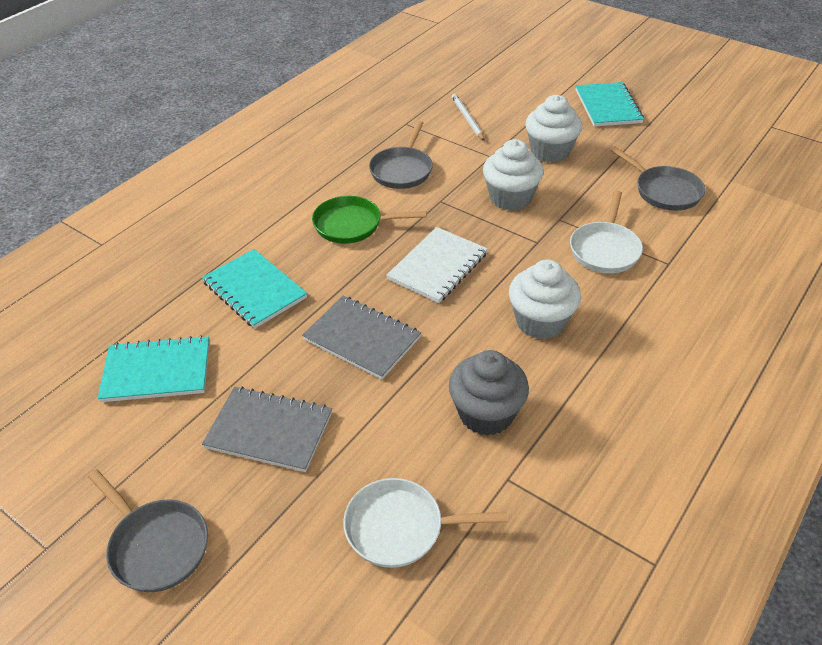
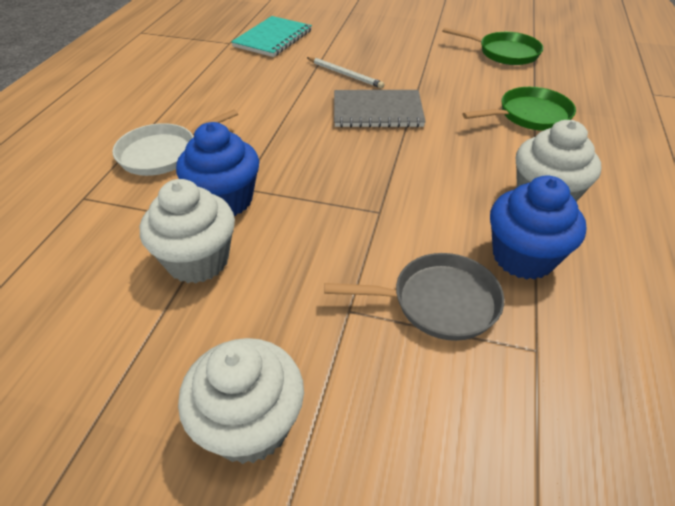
blue cupcake: none = 0 -> [176,122,259,216] [490,175,587,280] = 2
green pan: [312,196,427,244] = 1 -> [442,28,543,65] [462,87,576,131] = 2
grey cupcake: [449,350,529,436] = 1 -> none = 0
grey notebook: [202,386,332,472] [302,296,421,380] = 2 -> [334,90,426,128] = 1
grey pan: [88,469,208,592] [369,121,433,189] [610,146,705,211] = 3 -> [324,253,504,341] = 1
turquoise notebook: [98,335,210,402] [202,249,307,328] [576,82,644,127] = 3 -> [231,16,312,57] = 1
white notebook: [386,227,488,303] = 1 -> none = 0
white pan: [343,478,508,568] [570,191,643,273] = 2 -> [112,109,238,176] = 1

